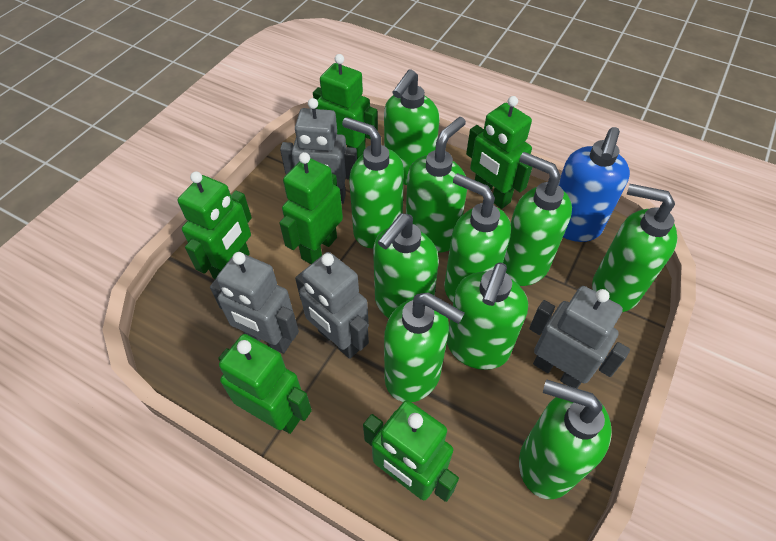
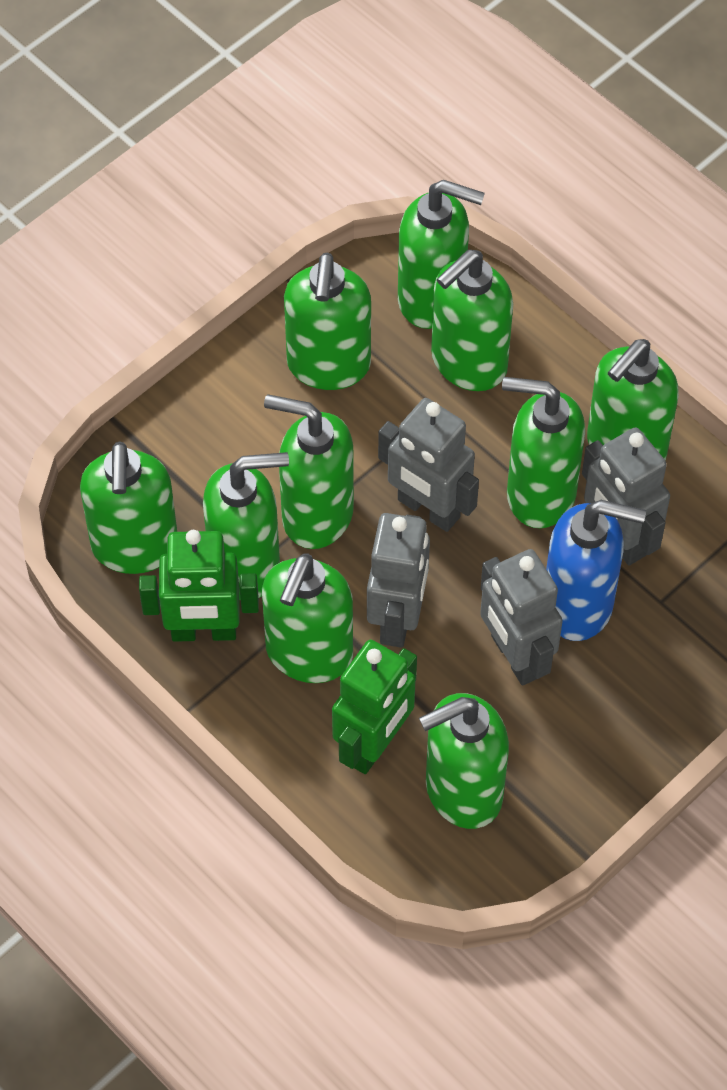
green robot: [178,172,252,279] [218,334,312,434] [279,152,343,264] [313,54,378,159] [363,400,459,502] [466,96,532,209] = 6 -> [139,530,259,642] [332,640,417,774] = 2

